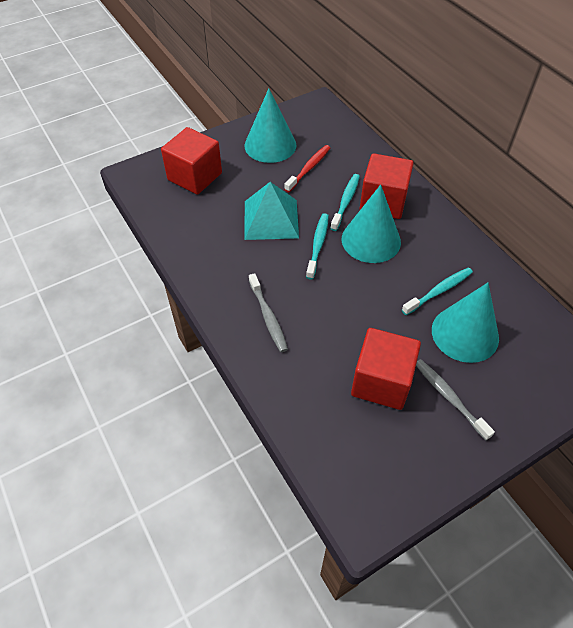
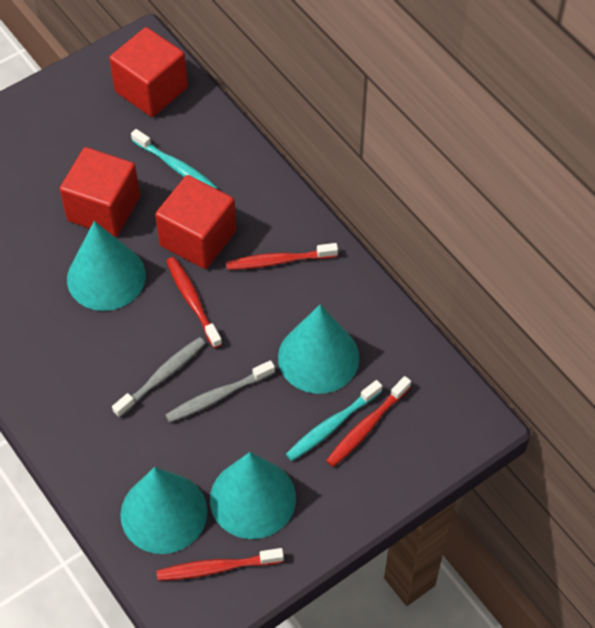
red toothbrush: [284,145,330,192] = 1 -> [156,548,284,581] [166,257,222,348] [226,243,338,270] [326,376,411,467] = 4
turquoise cone: [244,88,297,163] [342,185,401,263] [432,283,499,363] = 3 -> [67,221,146,311] [120,467,207,554] [210,452,296,539] [278,305,360,394] = 4
turquoise pyramid: [244,182,299,240] = 1 -> none = 0
turquoise toothbrush: [306,213,329,280] [330,174,360,231] [402,267,473,315] = 3 -> [131,129,218,189] [286,380,382,461] = 2

